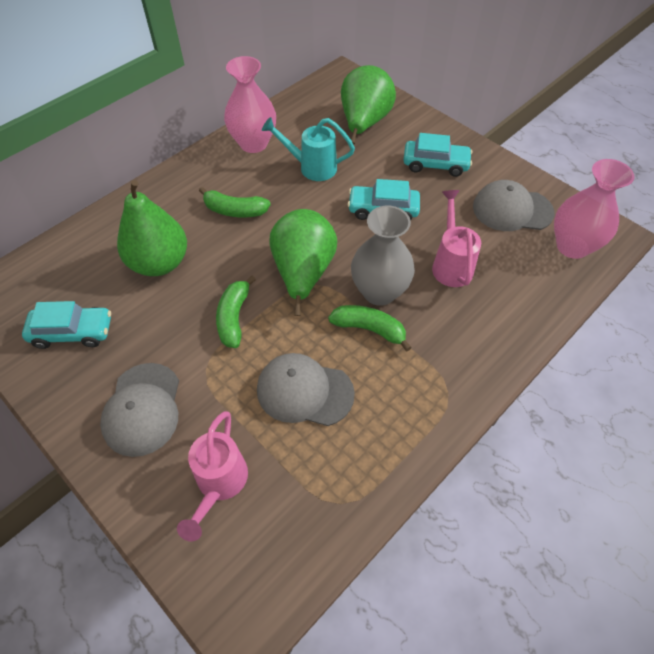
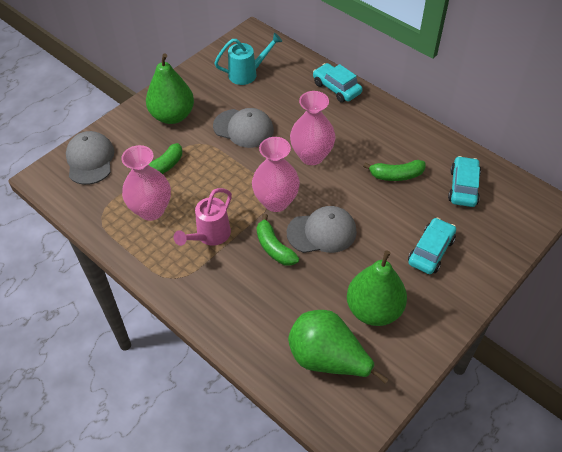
grey vase: [351,206,415,306] = 1 -> none = 0
pink vase: [224,56,276,153] [554,159,634,259] = 2 -> [121,145,171,221] [252,137,300,212] [290,91,336,165] = 3
pink watering can: [177,411,248,541] [432,190,481,287] = 2 -> [174,188,232,246] = 1

